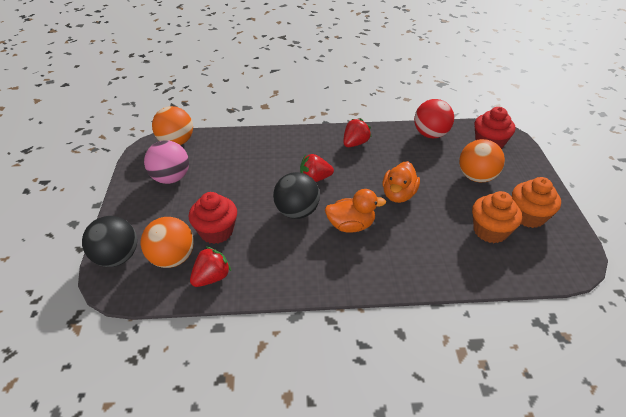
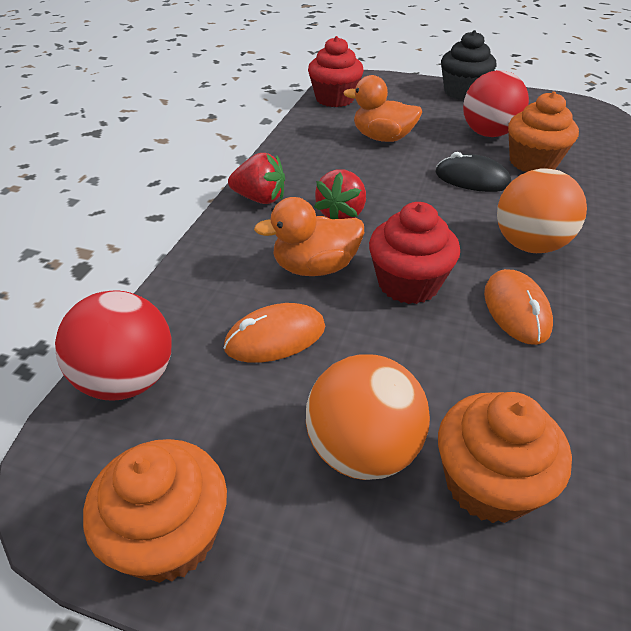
black ball: [82,216,137,267] [273,172,320,219] = 2 -> none = 0
black cupcake: none = 0 -> [441,30,497,100] = 1
black mouse: none = 0 -> [436,152,511,192] = 1
orange ball: [141,217,194,268] [152,106,193,145] [459,139,505,182] = 3 -> [306,354,430,480] [497,168,587,253] = 2
orange cupcake: [472,191,522,243] [512,177,561,228] = 2 -> [83,439,227,583] [438,392,572,523] [508,92,579,172] = 3
orange mouse: none = 0 -> [224,303,325,363] [484,269,553,345] = 2
pink ball: [144,140,189,184] = 1 -> none = 0
red ball: [414,99,454,138] = 1 -> [55,290,172,401] [463,70,529,137] = 2
red strawberry: [190,247,231,287] [300,154,334,182] [343,118,372,147] = 3 -> [228,153,285,204] [314,169,366,219] = 2

